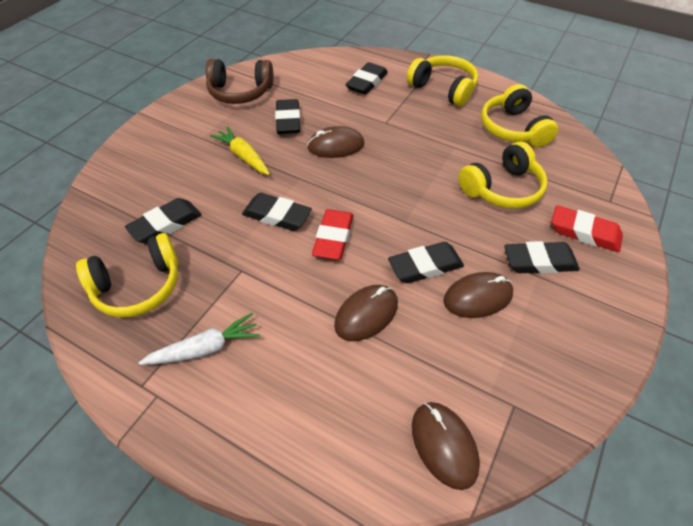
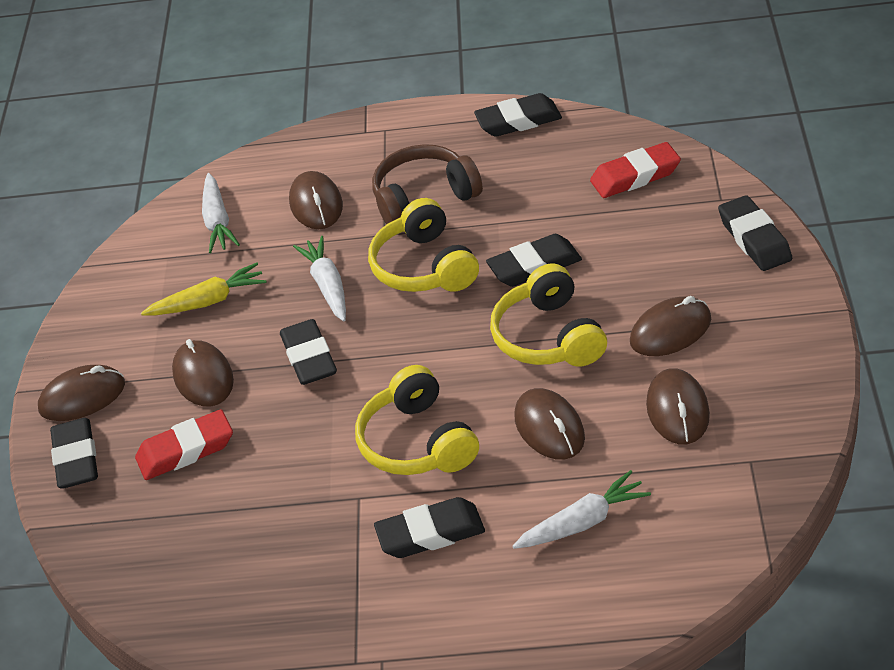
brown mouse: [307,126,364,158] [334,285,398,341] [412,402,480,490] [443,272,513,318] = 4 -> [38,365,125,421] [172,339,234,407] [289,171,343,229] [514,388,585,460] [630,296,711,356] [646,368,710,444] = 6
white carrot: [138,313,260,365] = 1 -> [202,173,240,253] [293,236,346,321] [513,470,651,549] = 3
yellow headphones: [76,233,179,317] [407,55,478,107] [458,142,548,209] [481,84,558,147] = 4 -> [355,365,479,475] [368,198,479,292] [490,264,607,367] = 3

